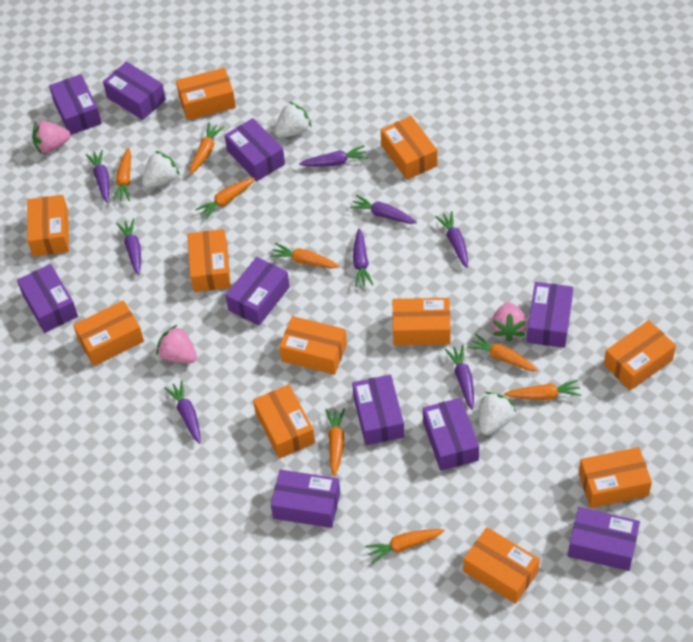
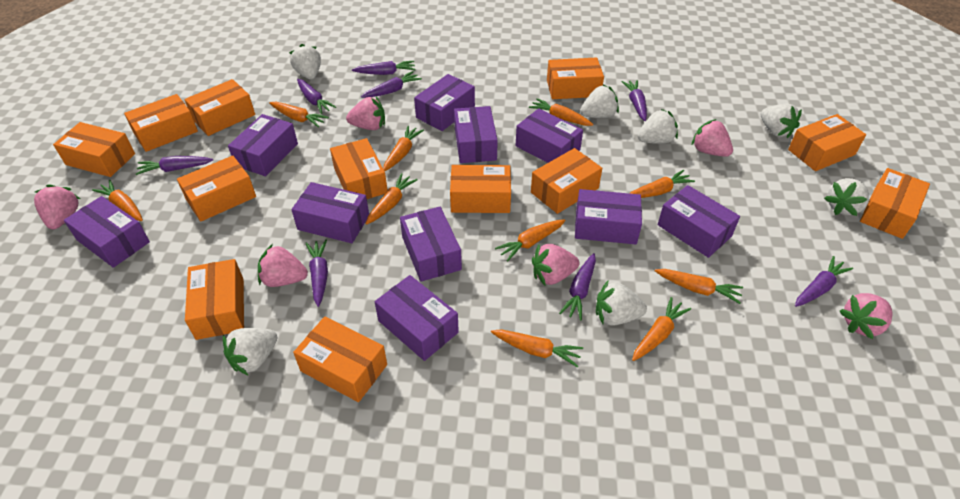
orange box: [27,195,69,256] [73,300,144,366] [176,68,236,120] [187,229,231,292] [253,384,315,459] [279,316,347,375] [381,116,437,180] [392,298,450,346] [463,527,540,604] [579,447,652,508] [604,320,676,391] = 11 -> [53,122,135,177] [124,94,198,152] [177,156,256,222] [184,79,255,136] [185,259,244,340] [293,316,387,402] [330,138,387,199] [450,165,511,213] [531,148,602,214] [547,57,604,99] [788,114,866,171] [860,168,930,239] = 12
orange carrot: [112,148,131,202] [190,123,224,175] [195,177,255,220] [270,243,340,268] [325,408,345,476] [365,529,445,564] [467,333,538,371] [504,380,582,400] = 8 -> [92,180,143,221] [269,102,329,128] [365,173,418,225] [383,126,424,171] [491,329,583,367] [495,219,566,262] [529,98,593,126] [629,170,695,198] [632,297,691,361] [655,269,743,304] = 10
pink strawberry: [32,121,71,153] [156,325,197,363] [491,302,527,342] = 3 -> [34,184,80,229] [258,244,308,287] [346,97,385,130] [532,244,579,285] [692,119,733,157] [840,293,893,339] = 6
white strawberry: [142,151,179,188] [274,102,311,138] [479,392,516,435] = 3 -> [223,328,277,376] [289,44,321,79] [580,84,619,118] [596,281,647,326] [637,109,678,144] [761,104,802,138] [824,178,869,216] = 7

